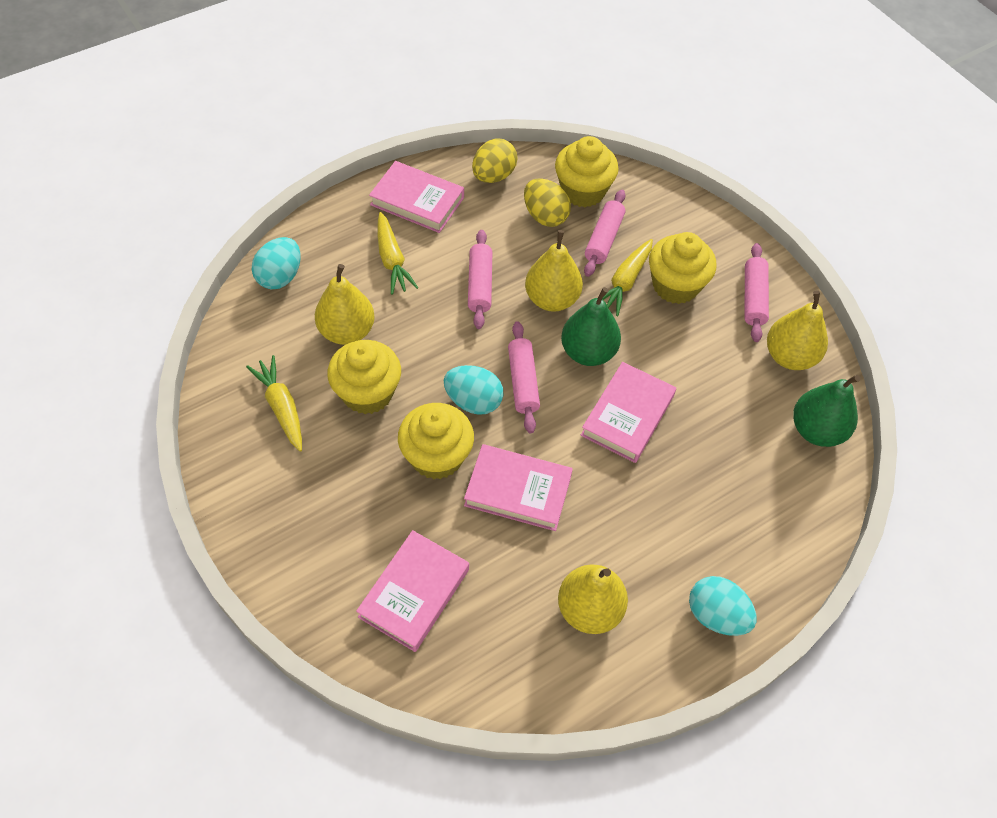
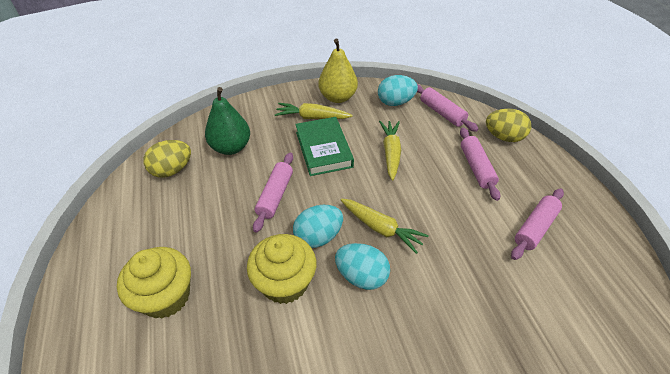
green book: none = 0 -> [295,117,354,176] = 1
green pear: [561,287,621,366] [793,375,860,447] = 2 -> [205,87,250,155] = 1
pink book: [356,530,469,652] [369,161,464,233] [464,444,573,531] [581,362,676,463] = 4 -> none = 0
yellow cupcake: [327,340,401,414] [398,403,474,480] [555,136,619,207] [649,232,716,304] = 4 -> [117,247,191,319] [247,234,316,304] = 2
yellow pear: [315,264,375,345] [525,230,583,312] [558,564,628,634] [767,290,828,370] = 4 -> [318,39,358,103] = 1

